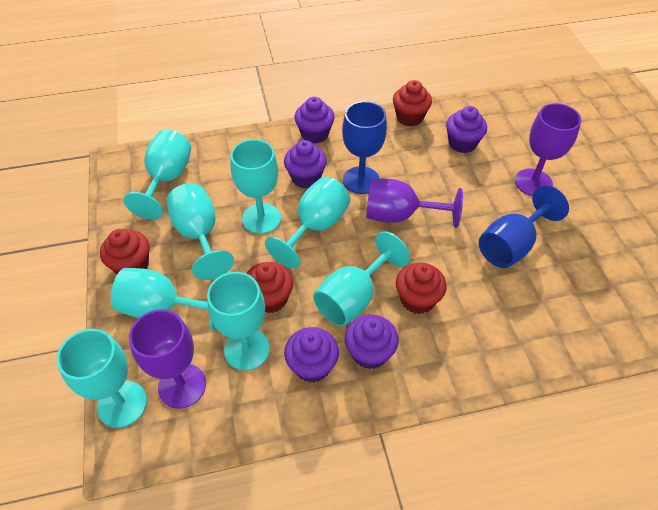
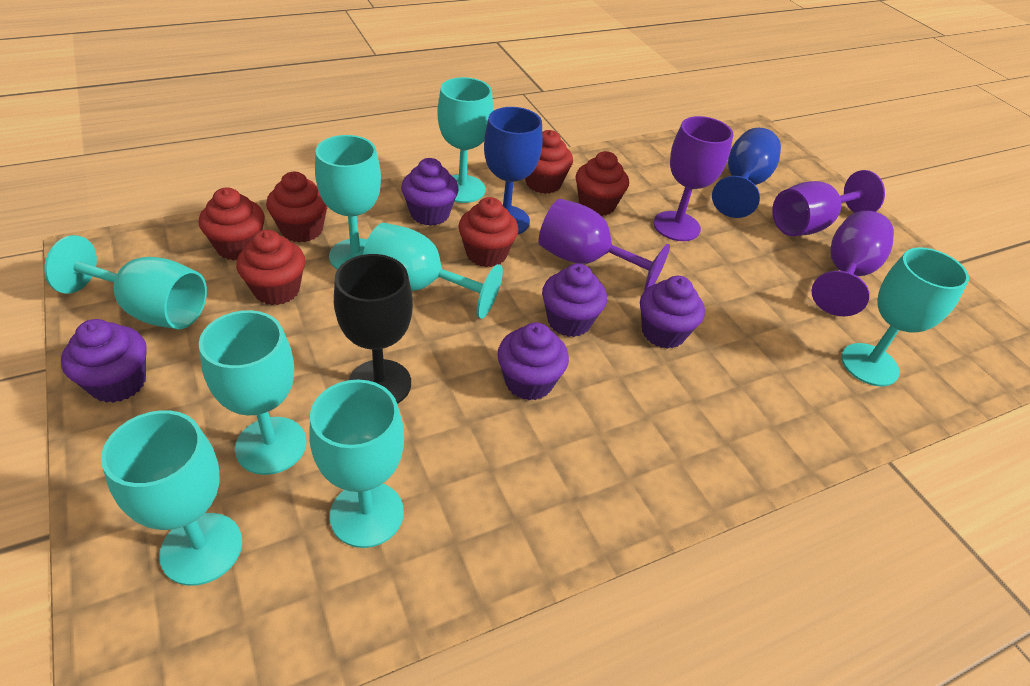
black goblet: none = 0 -> [334,254,413,404] = 1
purple goblet: [129,309,206,409] [366,179,463,228] [515,103,581,196] = 3 -> [539,199,670,291] [653,116,733,241] [772,170,885,236] [811,211,894,316] = 4
red cupcake: [100,229,150,274] [246,262,293,313] [393,80,432,127] [396,263,447,314] = 4 -> [199,187,265,260] [236,230,305,305] [266,172,328,242] [458,197,518,267] [525,130,573,194] [576,151,629,216] = 6

